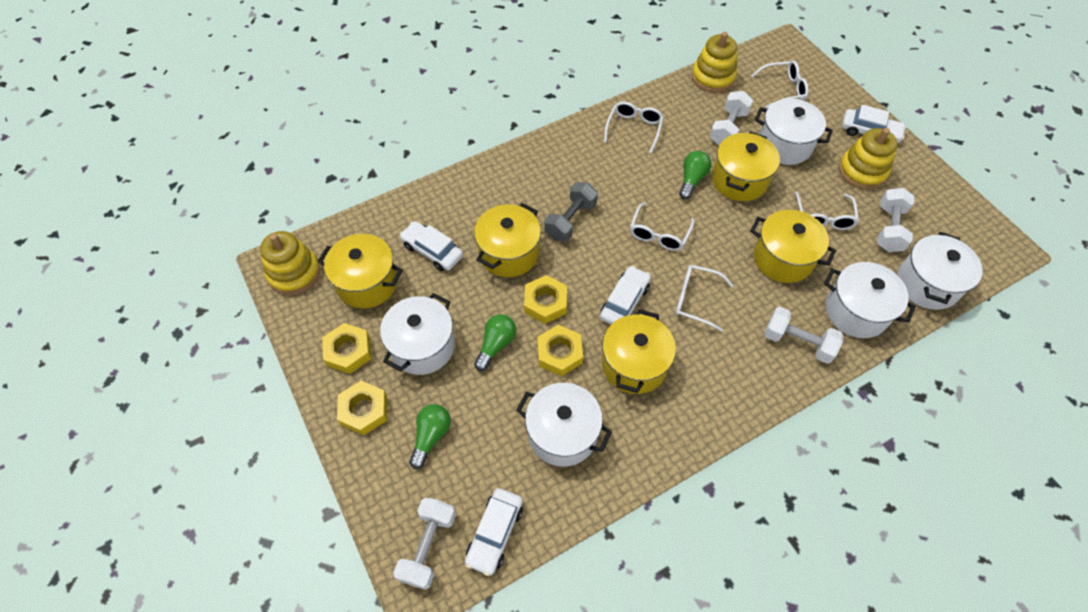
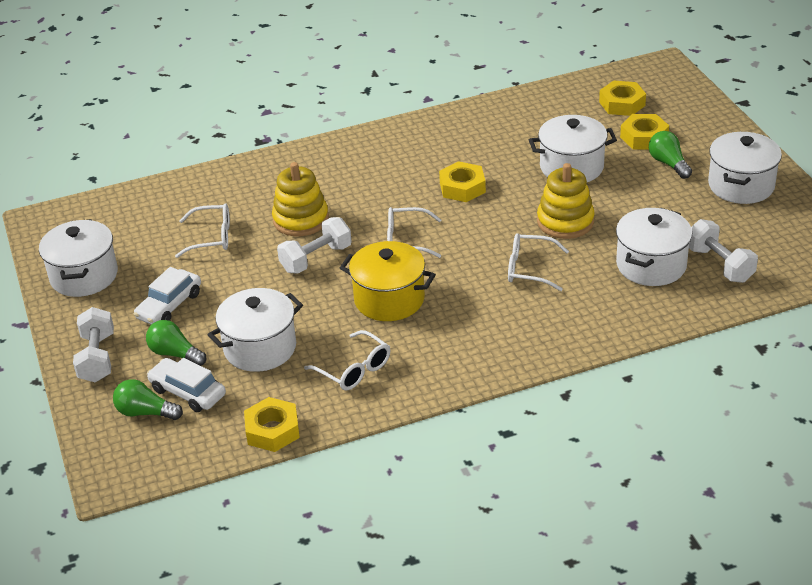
grey dumbbell: [544,182,598,242] = 1 -> none = 0
white car: [399,221,463,271] [465,488,523,576] [600,266,651,325] [842,105,907,143] = 4 -> [134,267,201,325] [147,358,226,412] = 2
white dumbbell: [393,498,456,590] [710,91,753,145] [764,307,843,364] [877,188,915,252] = 4 -> [73,307,114,382] [277,217,352,274] [689,219,758,283] = 3
white glasses: [604,101,664,153] [630,202,694,251] [675,265,734,332] [751,60,809,108] [794,191,859,230] = 5 -> [175,203,230,258] [304,330,390,390] [387,207,441,258] [508,233,569,291] = 4
yellow pot: [318,234,403,308] [474,203,541,277] [602,309,676,394] [712,131,780,201] [750,210,836,283] = 5 -> [340,241,436,321] = 1
yellow stacking toy: [260,231,320,295] [692,32,737,93] [839,128,898,190] = 3 -> [272,162,329,236] [537,163,595,239] = 2

